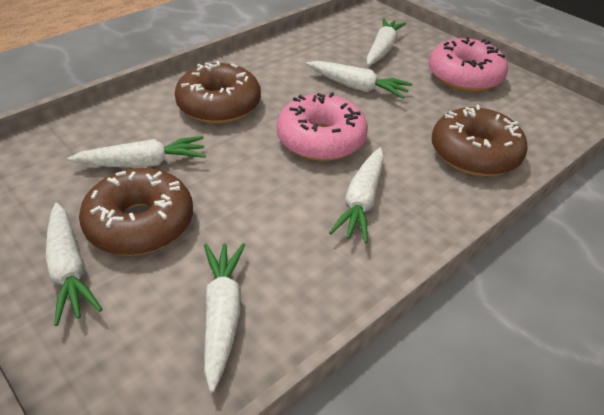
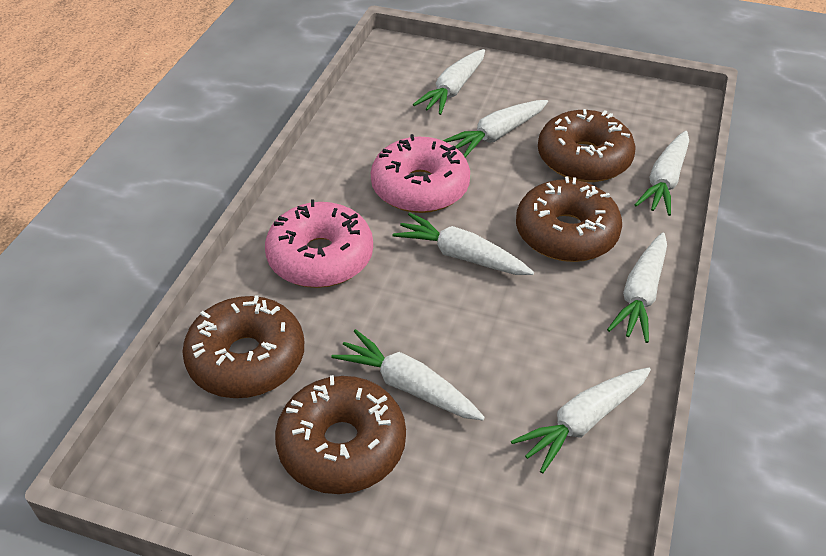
brown donut: [79,168,193,256] [175,61,261,124] [432,105,528,176] = 3 -> [182,295,304,398] [275,375,406,494] [516,176,622,262] [538,109,636,182] = 4
white carrot: [45,203,103,326] [68,136,206,168] [204,243,245,393] [306,61,412,99] [329,148,384,243] [366,18,407,66] = 6 -> [331,329,485,420] [393,213,534,275] [413,49,485,115] [443,100,548,157] [511,367,651,474] [607,232,667,343] [635,131,689,216] = 7

